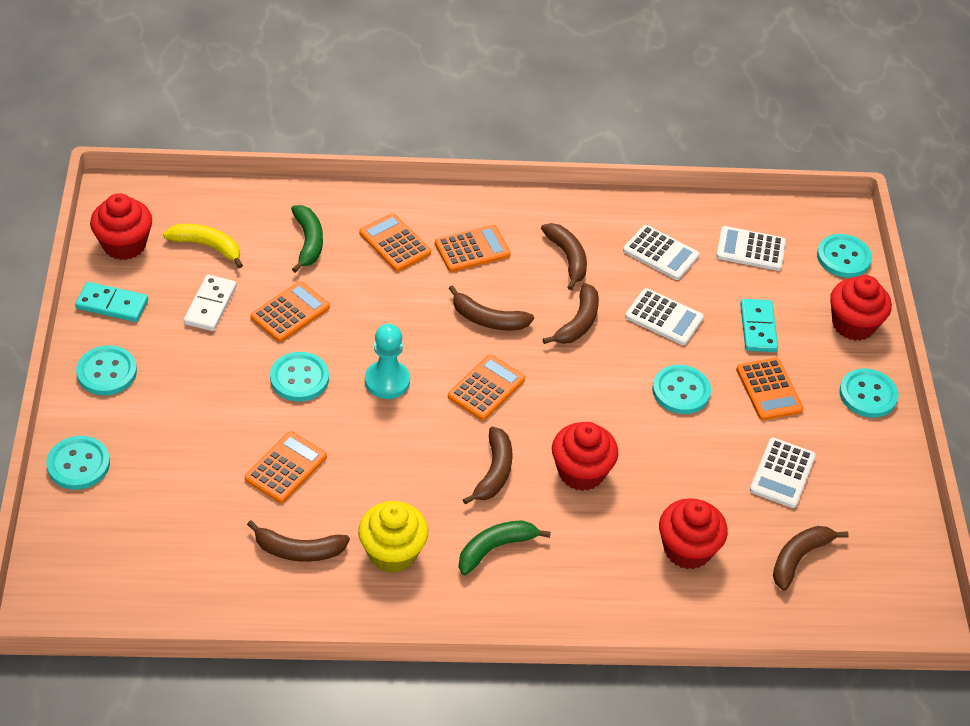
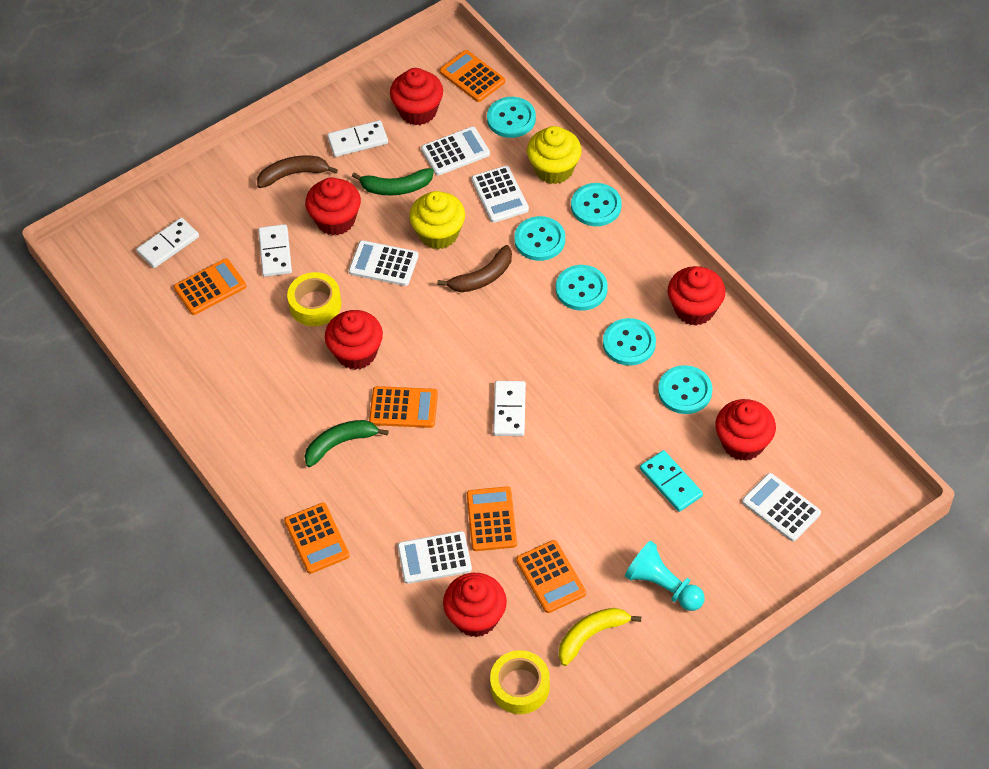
brown banana: [247,520,350,562] [449,285,534,331] [463,427,512,505] [541,223,587,290] [543,283,599,344] [773,526,849,591] = 6 -> [257,156,338,188] [437,245,512,292] = 2
red cupcake: [90,193,152,260] [552,422,618,491] [659,498,728,569] [830,275,892,341] = 4 -> [305,177,361,236] [325,310,383,370] [390,68,443,125] [443,573,507,637] [668,266,725,325] [715,399,776,461] = 6
turquoise domino: [75,282,148,322] [740,299,778,352] = 2 -> [640,450,703,512] = 1
white calculator: [623,225,699,280] [625,288,704,345] [716,226,786,271] [750,438,816,508] = 4 -> [349,240,419,286] [398,531,472,584] [421,126,490,176] [471,166,529,223] [742,473,821,542] = 5
white domino: [184,275,237,331] = 1 -> [136,218,199,268] [258,224,292,277] [327,120,388,157] [493,381,526,436] = 4
yellow cupcake: [358,501,428,573] = 1 -> [409,191,465,249] [527,126,582,184] = 2
yellow tape: none = 0 -> [287,272,342,326] [490,650,550,714] = 2

